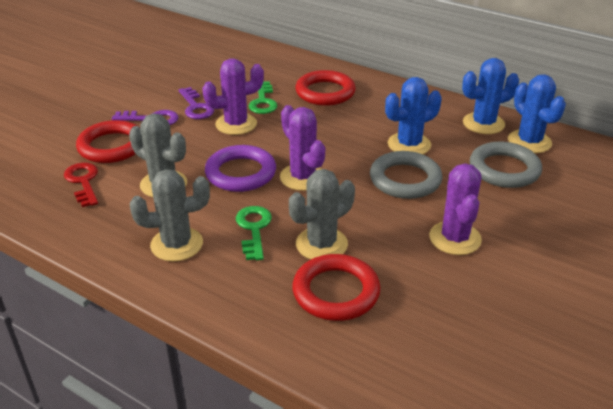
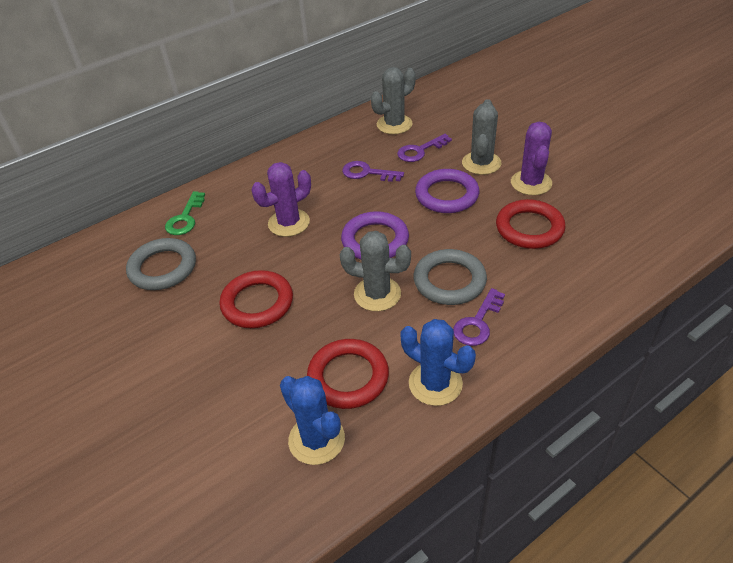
blue cactus: [385,77,442,154] [462,58,519,134] [508,75,566,153] = 3 -> [280,376,345,465] [400,319,476,406] = 2
green key: [236,206,272,260] [249,81,277,114] = 2 -> [165,191,205,235] = 1
purple cactus: [202,58,264,135] [280,105,325,191] [429,163,482,255] = 3 -> [251,162,311,237] [511,122,552,195] = 2
purple key: [112,110,178,125] [179,87,214,119] = 2 -> [342,161,404,182] [397,134,452,162] [453,288,505,346] = 3
purple ring: [205,145,276,192] = 1 -> [341,211,409,259] [415,169,479,213] = 2
red key: [64,162,98,207] = 1 -> none = 0

